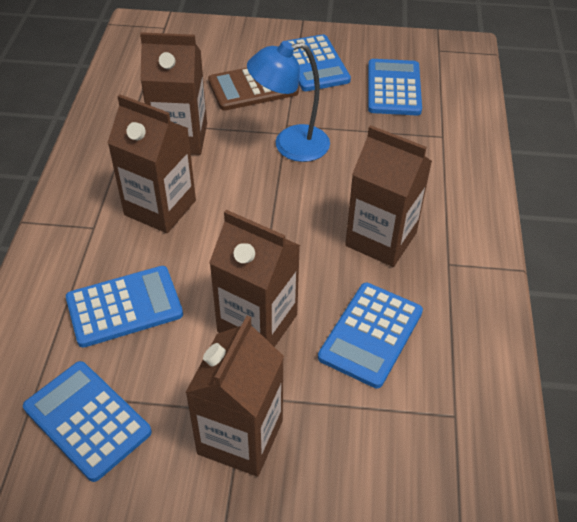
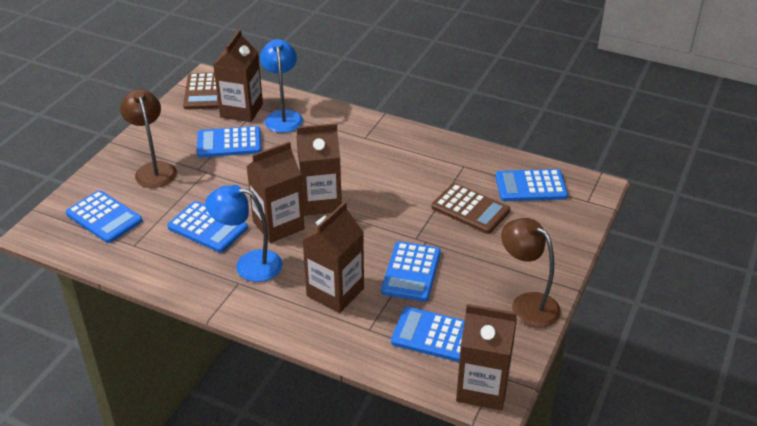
blue calculator: [23,361,152,482] [66,266,183,348] [281,34,351,91] [318,283,423,388] [368,59,422,115] = 5 -> [66,190,142,243] [167,201,248,253] [197,126,261,158] [381,241,441,302] [391,307,465,362] [496,169,568,201] = 6
blue lamp: [247,41,330,162] = 1 -> [205,185,283,282] [260,39,303,133] = 2
brown calculator: [208,68,299,111] = 1 -> [183,72,219,110] [432,183,510,234] = 2
brown lamp: none = 0 -> [120,89,177,188] [501,218,561,328] = 2

